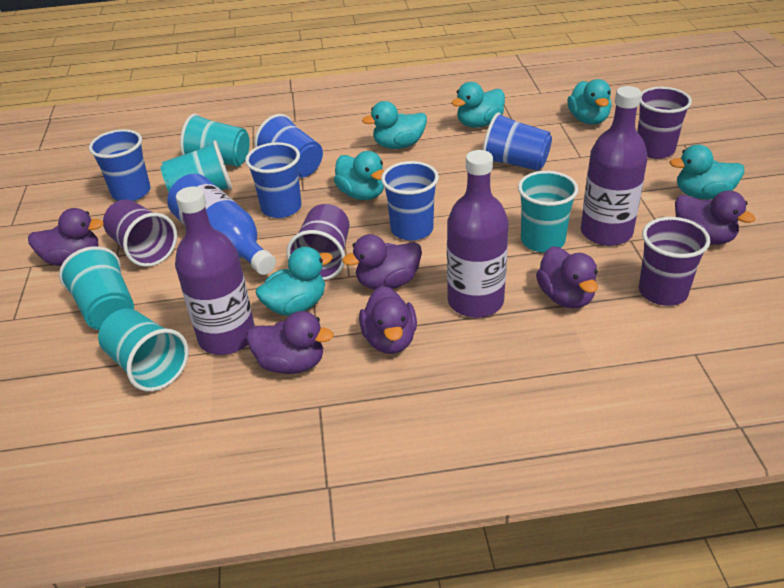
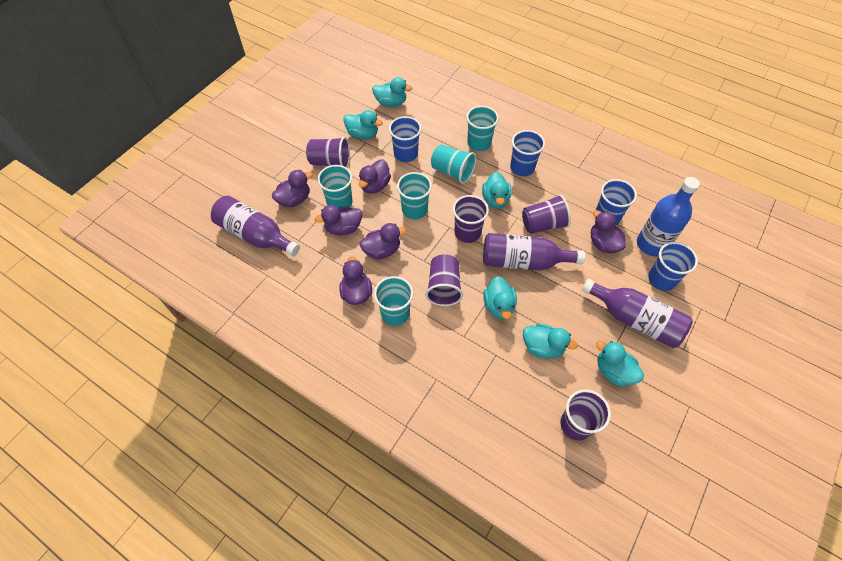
blue cup: [89,129,150,201] [245,142,301,218] [254,114,323,178] [381,161,439,241] [483,112,552,171] = 5 -> [389,116,421,162] [510,130,545,176] [596,179,637,226] [648,242,698,291] = 4
purple cup: [103,200,177,267] [286,204,350,280] [637,87,692,159] [639,217,710,306] = 4 -> [306,137,350,168] [425,254,463,306] [453,195,489,243] [522,194,571,234] [560,390,611,441] = 5

